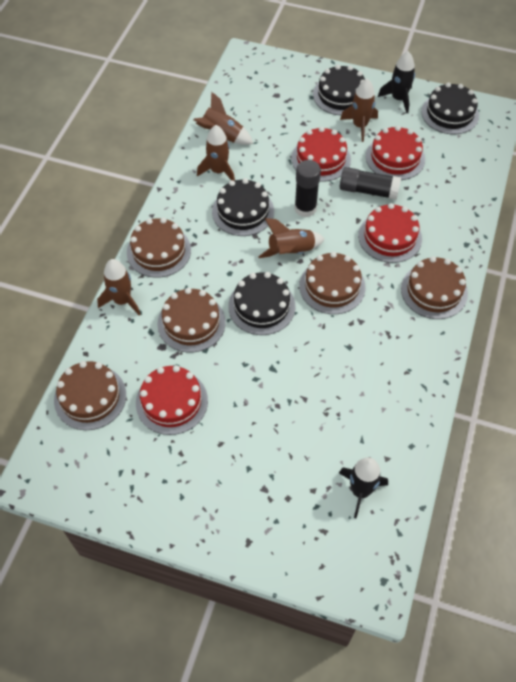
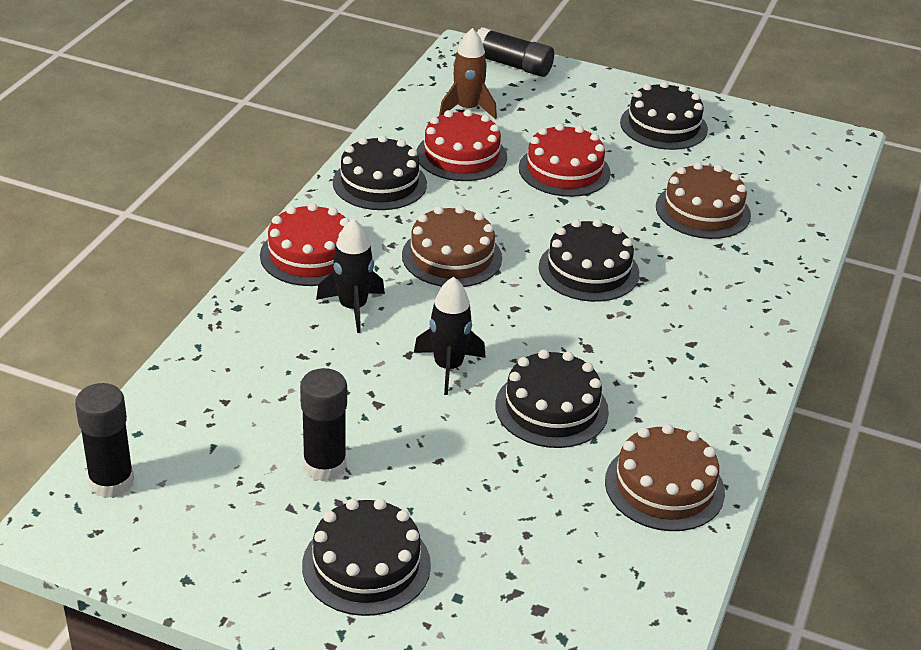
black cake: [212,178,274,236] [228,272,295,335] [313,65,365,115] [421,82,479,134] = 4 -> [302,498,431,616] [333,135,427,210] [495,349,609,448] [539,219,639,302] [620,81,708,150] = 5
black glue stick: [294,160,321,218] [340,167,401,200] = 2 -> [75,383,134,498] [300,368,347,481] [477,27,554,77] = 3
brown cake: [54,361,126,430] [127,218,191,278] [157,288,226,353] [299,252,366,314] [401,256,468,319] = 5 -> [402,206,502,287] [605,424,725,531] [656,162,751,239] = 3
brown rocket: [97,259,141,315] [194,91,253,145] [197,125,235,181] [258,218,325,258] [340,79,378,142] = 5 -> [439,28,497,119] = 1
red cake: [136,365,208,435] [291,127,351,182] [358,203,422,263] [366,126,425,180] = 4 -> [260,203,349,286] [416,109,507,181] [519,123,611,197] = 3

